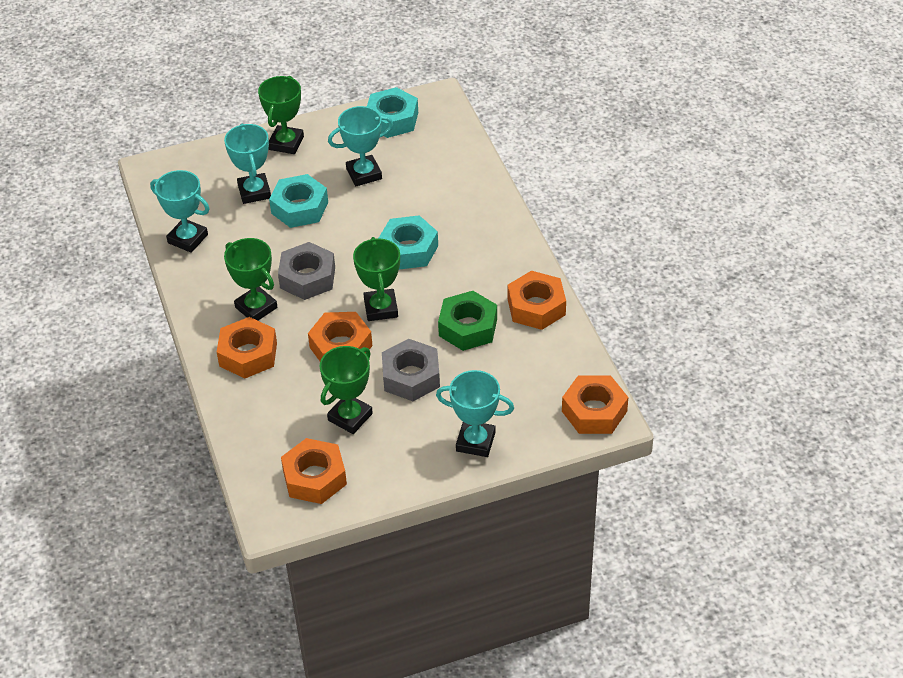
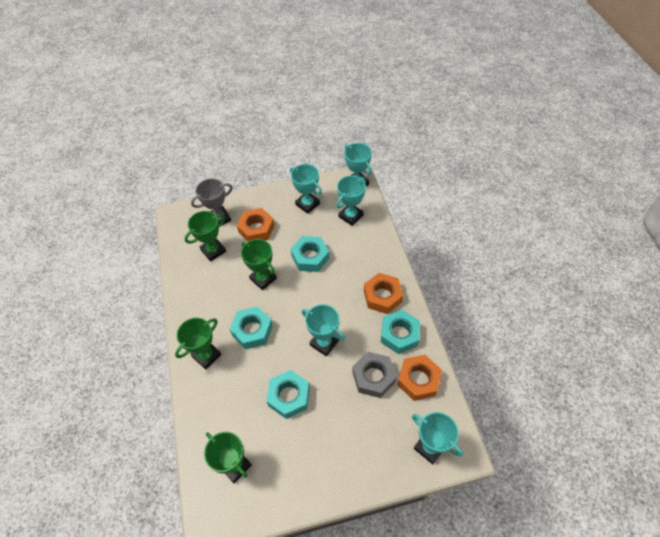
green nut: [438,291,497,351] = 1 -> none = 0
grey nut: [278,242,335,300] [382,339,440,401] = 2 -> [352,352,397,398] = 1
grey trophy: none = 0 -> [191,178,233,225] = 1
orange nut: [217,317,277,379] [281,438,347,504] [308,312,372,361] [508,271,566,330] [562,375,628,434] = 5 -> [237,208,275,241] [364,273,403,314] [397,355,442,401] = 3
turquoise nut: [269,174,328,228] [367,87,418,138] [379,215,438,269] = 3 -> [229,306,273,349] [266,370,310,419] [291,236,329,272] [381,310,420,354] = 4
turquoise trophy: [150,170,210,253] [224,124,271,204] [328,106,393,186] [436,370,514,457] = 4 -> [290,164,322,214] [302,304,345,356] [336,175,366,226] [344,143,372,186] [412,412,463,464] = 5

